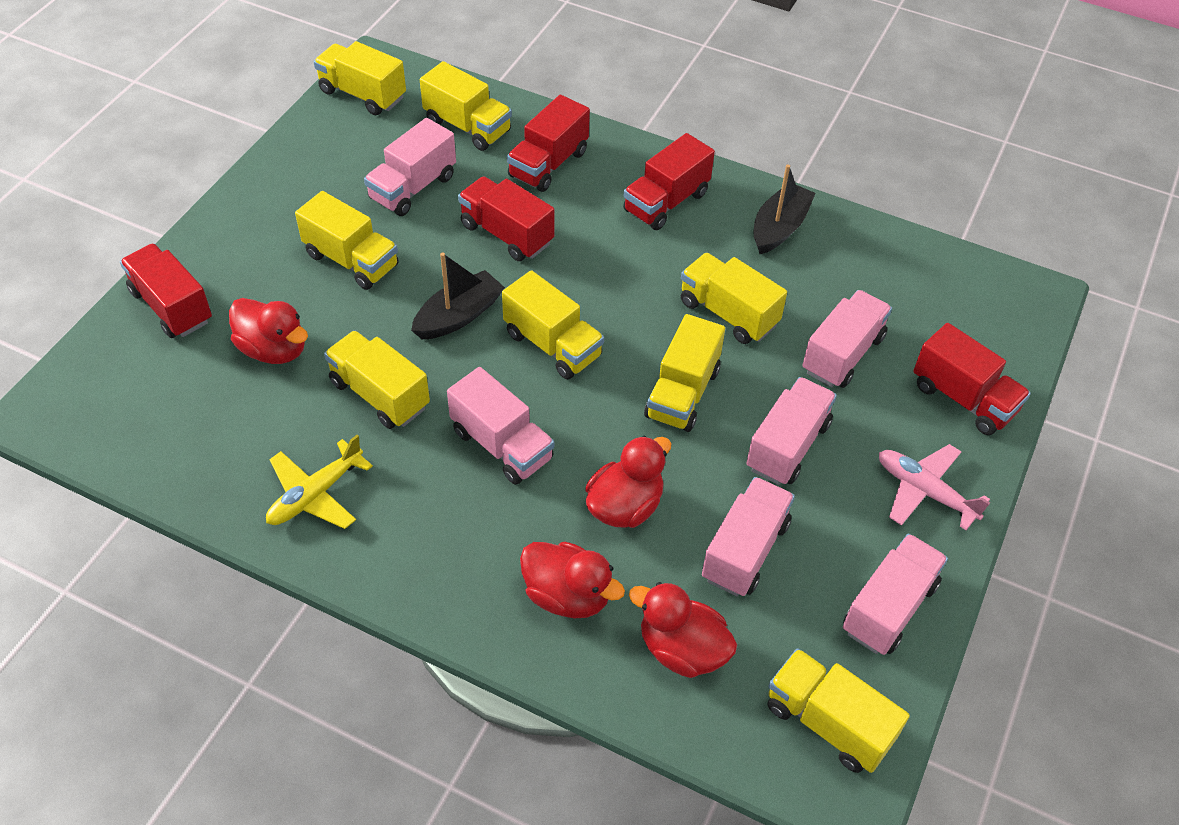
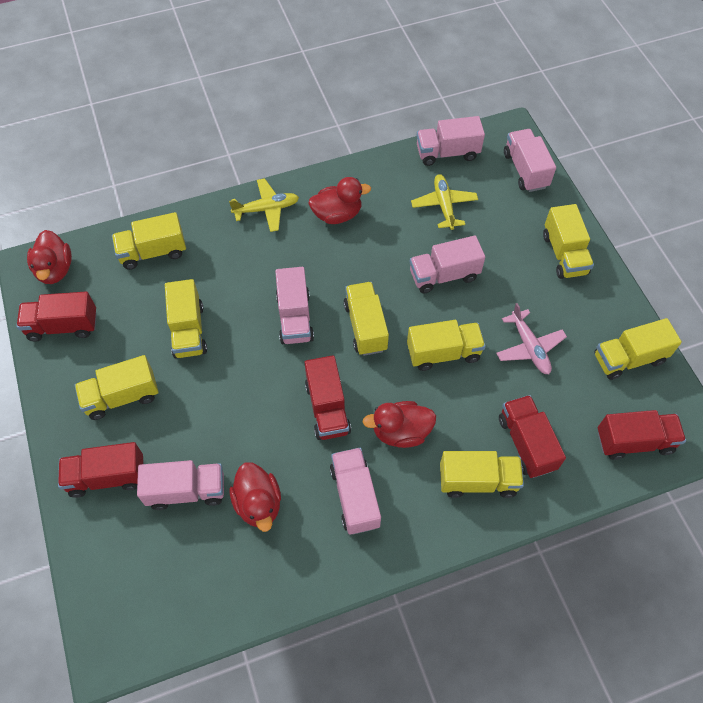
black boat: [411,252,505,339] [754,165,816,255] = 2 -> none = 0
yellow plane: [266,435,373,529] = 1 -> [229,178,299,232] [411,174,478,230] = 2

